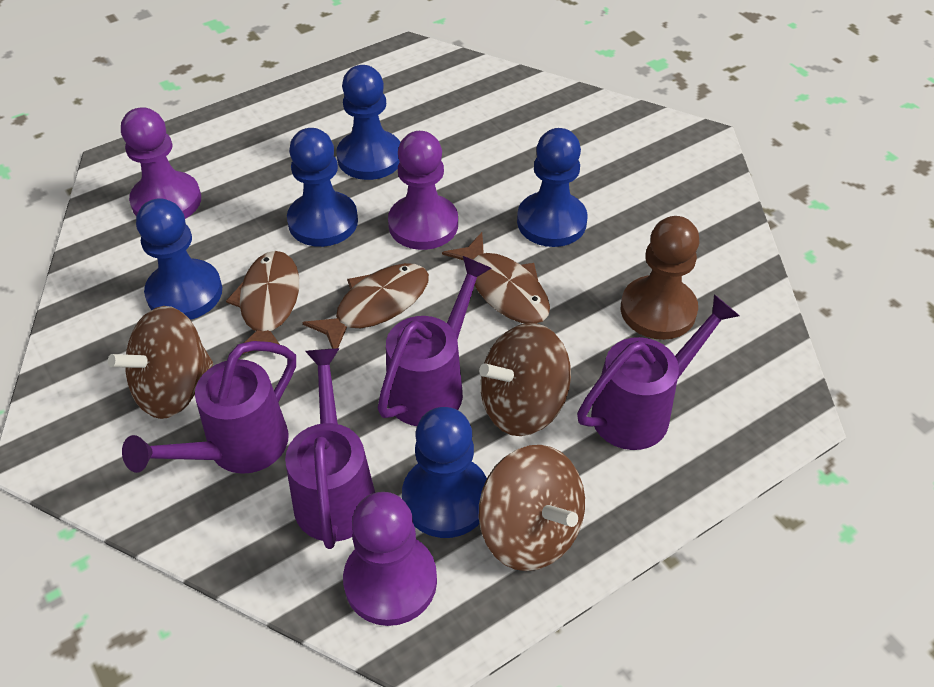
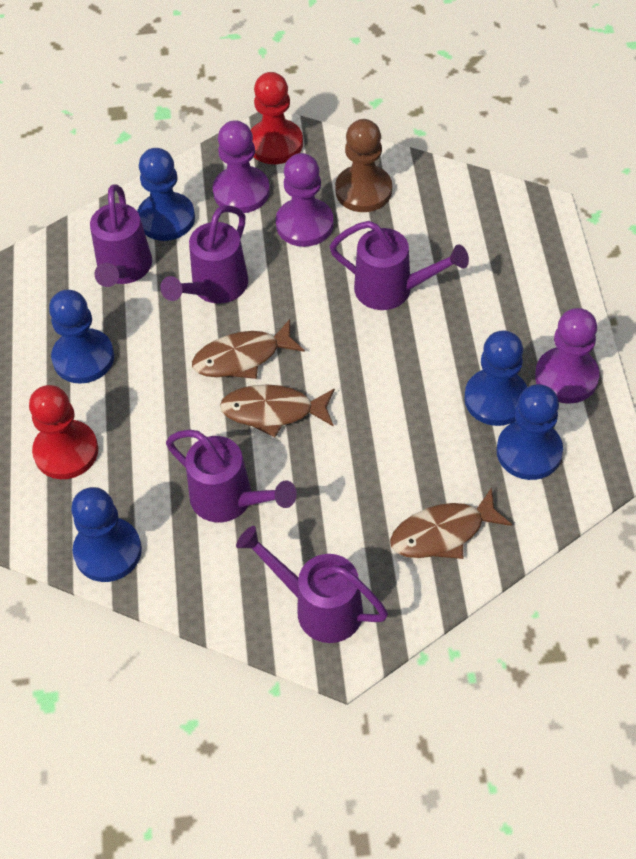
brown spinning top: [108,306,213,419] [479,323,571,436] [479,445,585,571] = 3 -> none = 0
purple watering can: [122,341,296,474] [285,348,375,549] [378,256,492,426] [577,294,739,450] = 4 -> [90,184,152,287] [160,205,248,304] [166,430,297,522] [236,526,388,643] [329,221,469,310] = 5
red pawn: none = 0 -> [29,385,98,479] [251,72,303,164] = 2

